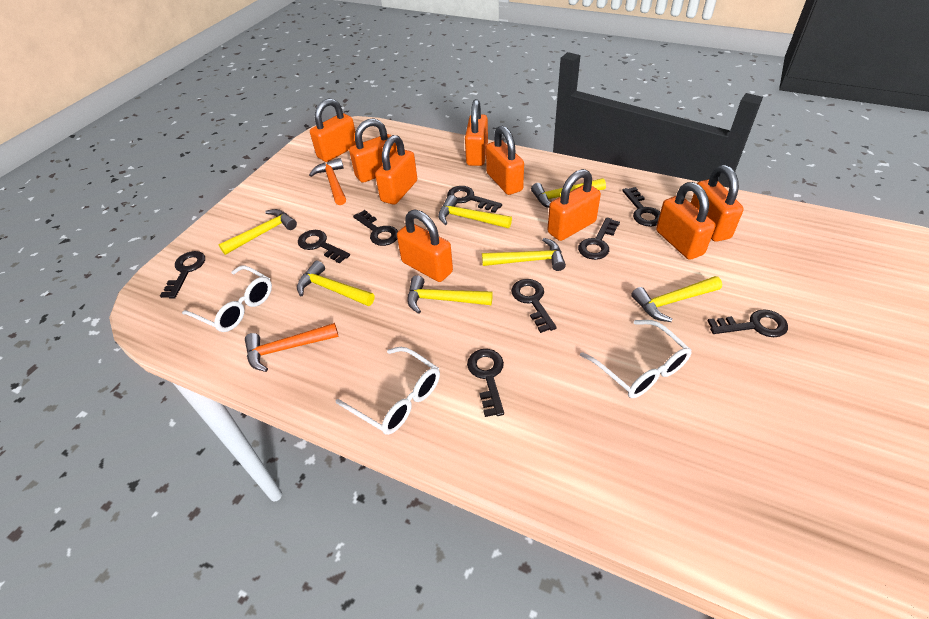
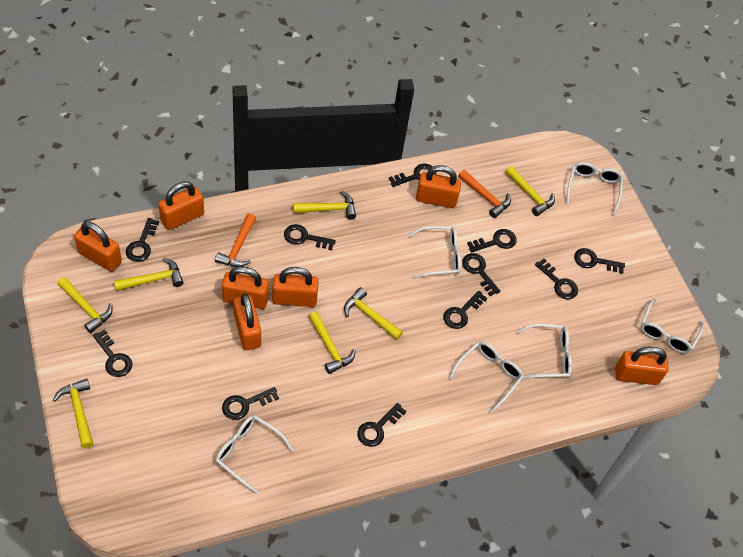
black key: [160,251,205,299] [298,230,350,264] [353,210,398,246] [447,186,502,213] [467,349,504,417] [511,279,557,333] [578,217,620,260] [622,187,660,227] [708,309,788,337] = 9 -> [93,329,133,377] [126,218,159,262] [222,387,279,420] [284,224,336,250] [357,403,406,447] [389,164,436,187] [443,291,487,329] [462,253,500,296] [467,229,517,253] [535,258,578,299] [574,248,625,274] = 11
orange padlock: [310,98,356,162] [349,118,397,183] [375,135,417,205] [397,210,453,282] [465,99,488,166] [486,125,524,195] [547,169,601,241] [656,182,715,260] [691,165,744,242] = 9 -> [74,221,122,271] [158,182,204,230] [222,266,269,309] [234,294,261,350] [272,267,318,307] [416,165,461,208] [615,347,669,385] = 7
white glasses: [182,265,272,332] [336,347,440,435] [580,320,692,398] = 3 -> [216,415,293,494] [408,226,461,278] [448,341,523,413] [516,324,572,379] [566,162,623,216] [640,298,704,354] = 6

